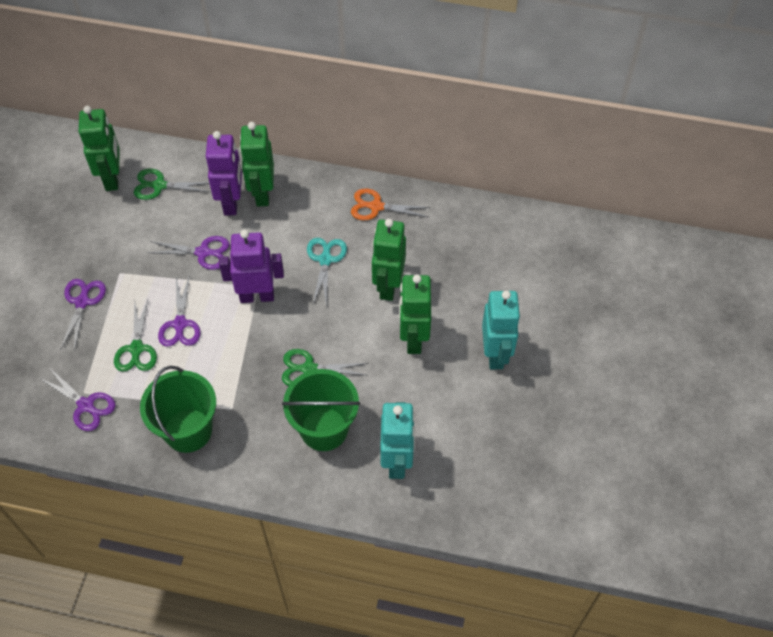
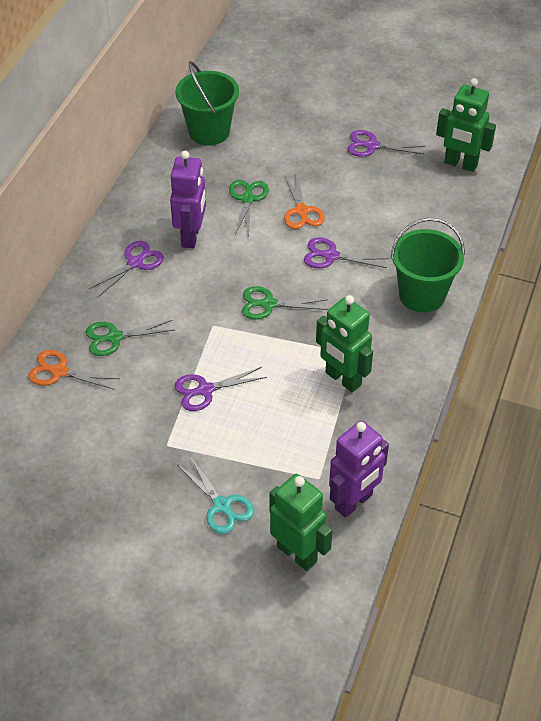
green robot: [79,106,120,191] [240,122,274,206] [372,219,406,301] [399,274,431,354] = 4 -> [270,474,333,571] [316,295,373,392] [436,78,496,172] = 3
orange scissors: [351,188,431,220] = 1 -> [28,350,120,390] [284,174,325,229] = 2
turquoise robot: [380,402,415,479] [482,291,521,369] = 2 -> none = 0

